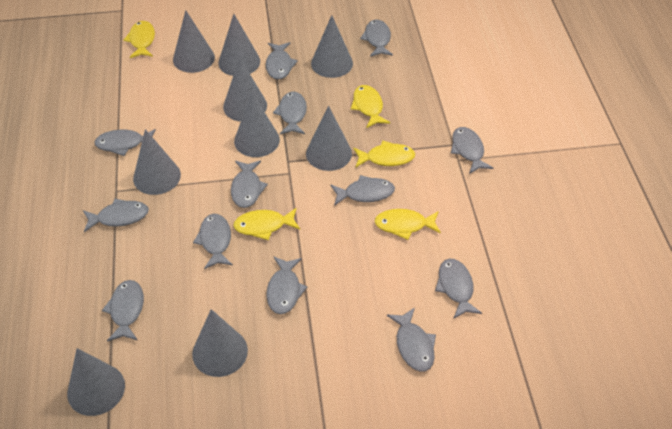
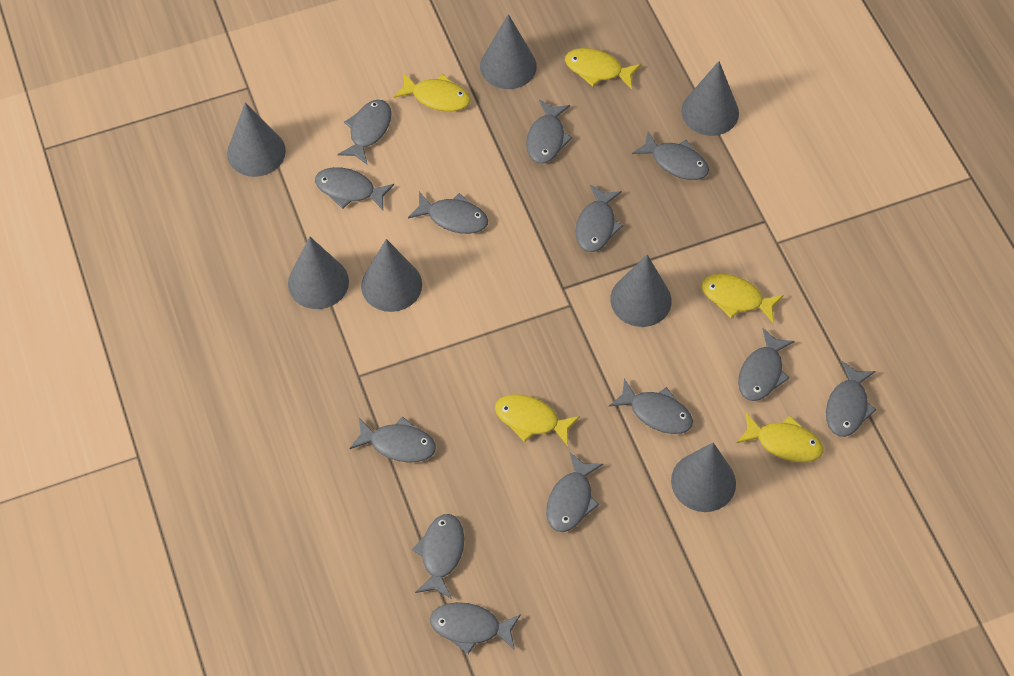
grey cone: [67,348,125,416] [133,129,181,195] [173,10,215,73] [192,309,248,377] [218,14,260,76] [223,58,267,122] [234,93,280,157] [306,106,352,171] [311,15,353,78] = 9 -> [227,102,286,177] [288,236,349,309] [361,239,422,312] [480,14,537,89] [610,254,672,327] [671,442,736,512] [681,61,739,136] = 7

